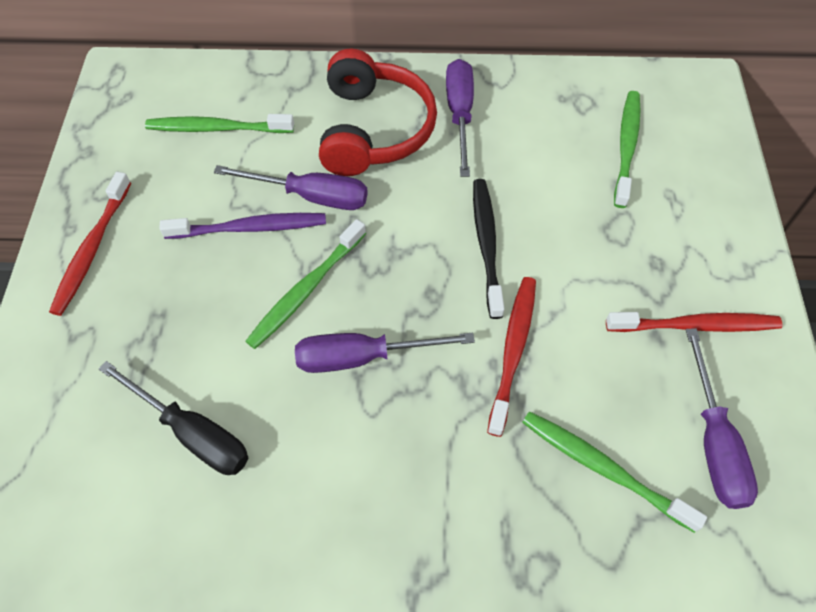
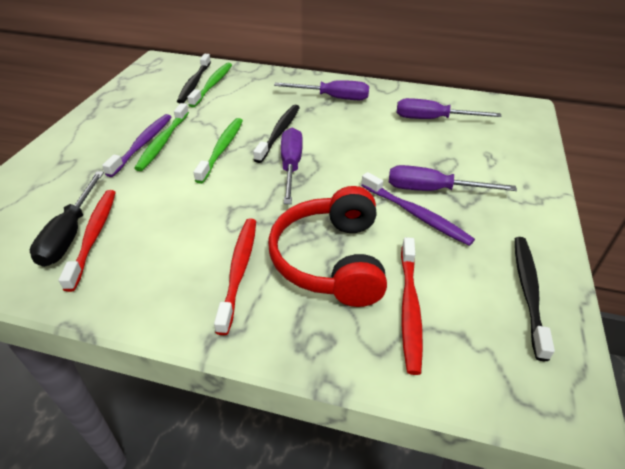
black toothbrush: [473,179,504,319] = 1 -> [177,54,211,103] [253,105,300,163] [515,237,555,361] = 3
green toothbrush: [145,114,294,133] [245,219,366,349] [522,411,707,533] [614,91,640,208] = 4 -> [134,103,189,171] [187,63,232,108] [193,118,243,184] = 3
purple toothbrush: [159,213,326,239] = 1 -> [102,114,171,177] [361,172,475,246] = 2

